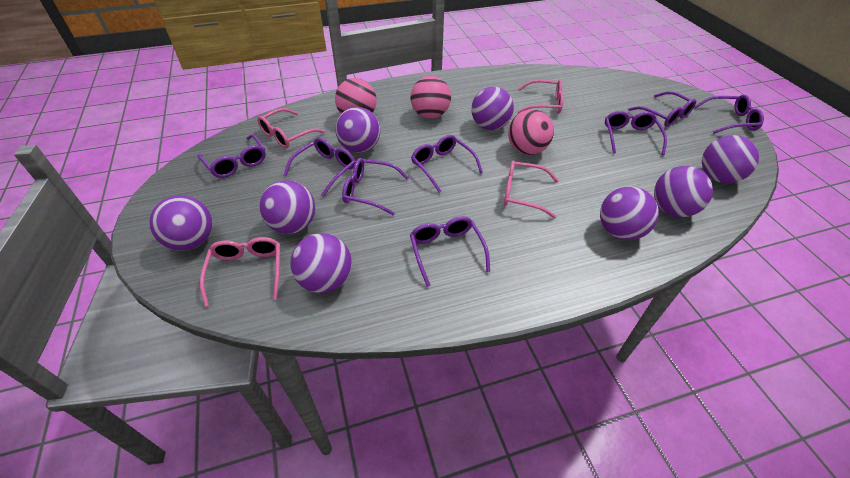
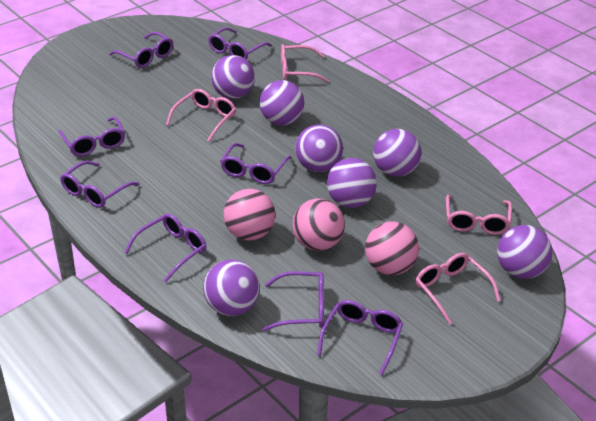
purple ball: [149,195,213,251] [260,180,315,234] [290,233,352,293] [335,107,380,153] [471,87,514,130] [600,186,659,240] [654,166,713,217] [702,135,759,183] = 8 -> [203,259,260,316] [211,55,255,99] [259,80,304,125] [295,124,343,172] [327,158,377,208] [373,129,421,177] [497,225,552,279] = 7

